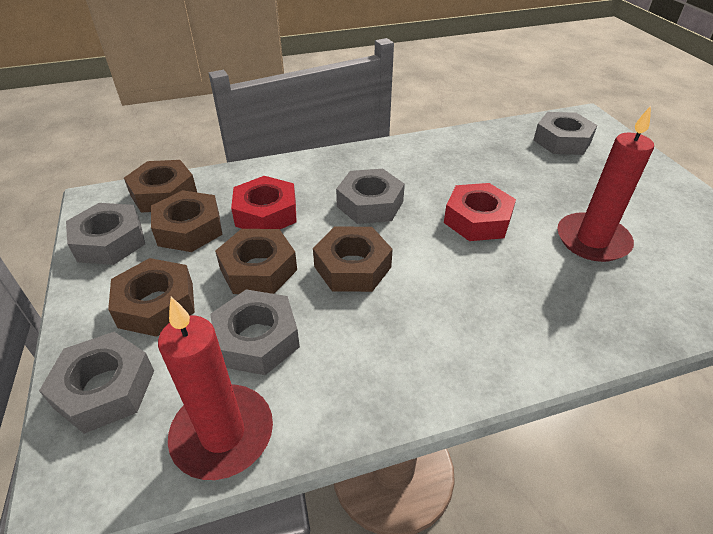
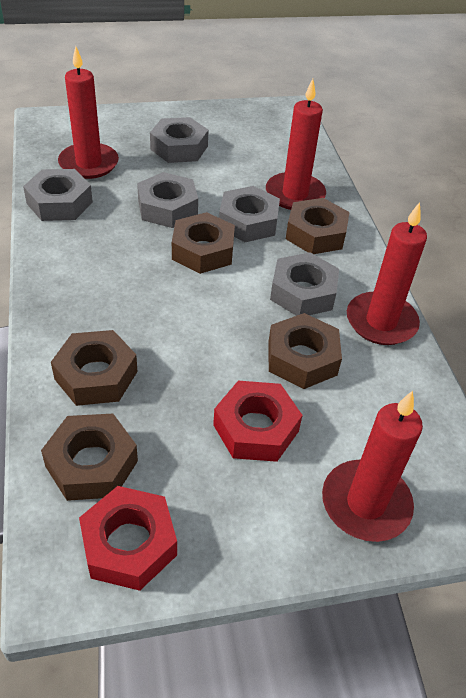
red candle: [158,297,273,480] [557,106,654,262] = 2 -> [58,46,119,179] [266,79,326,210] [322,391,423,542] [347,202,427,345] = 4

